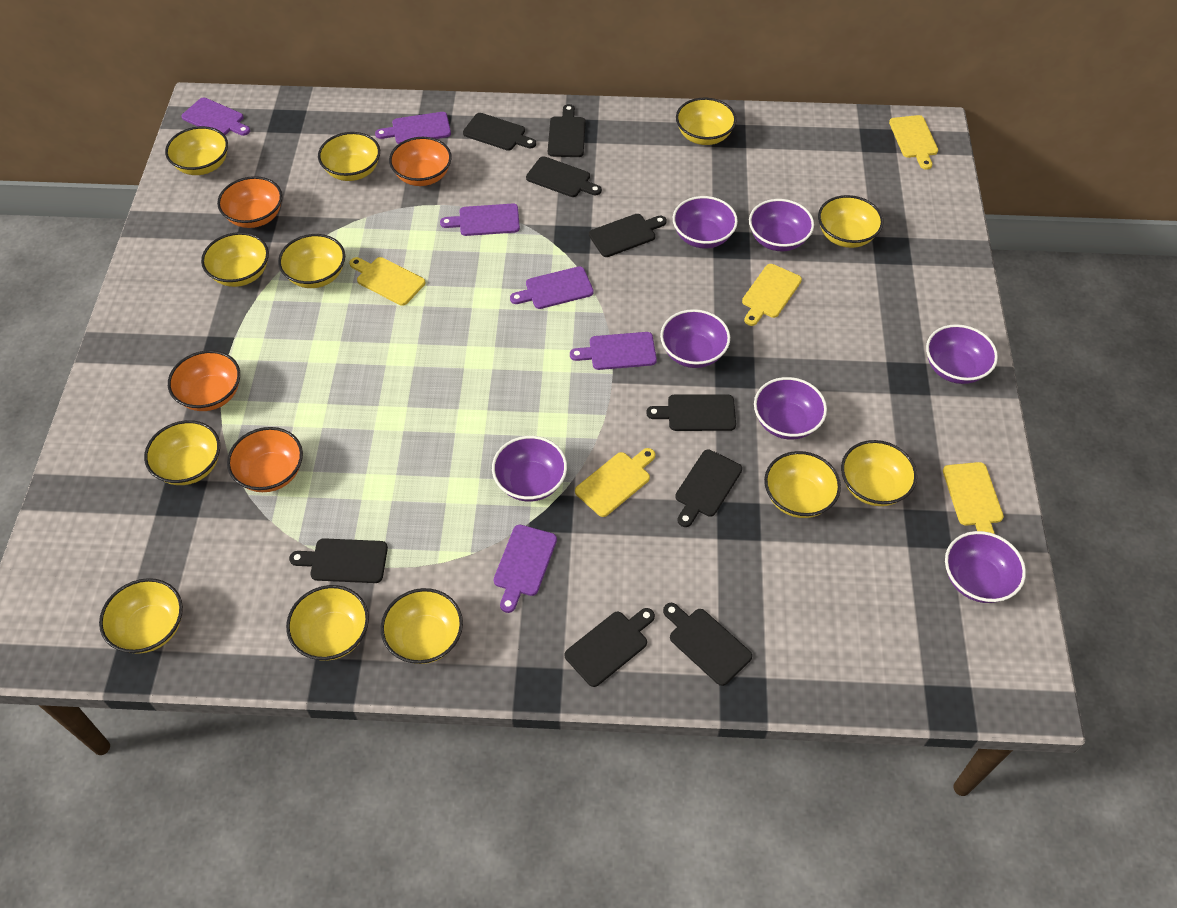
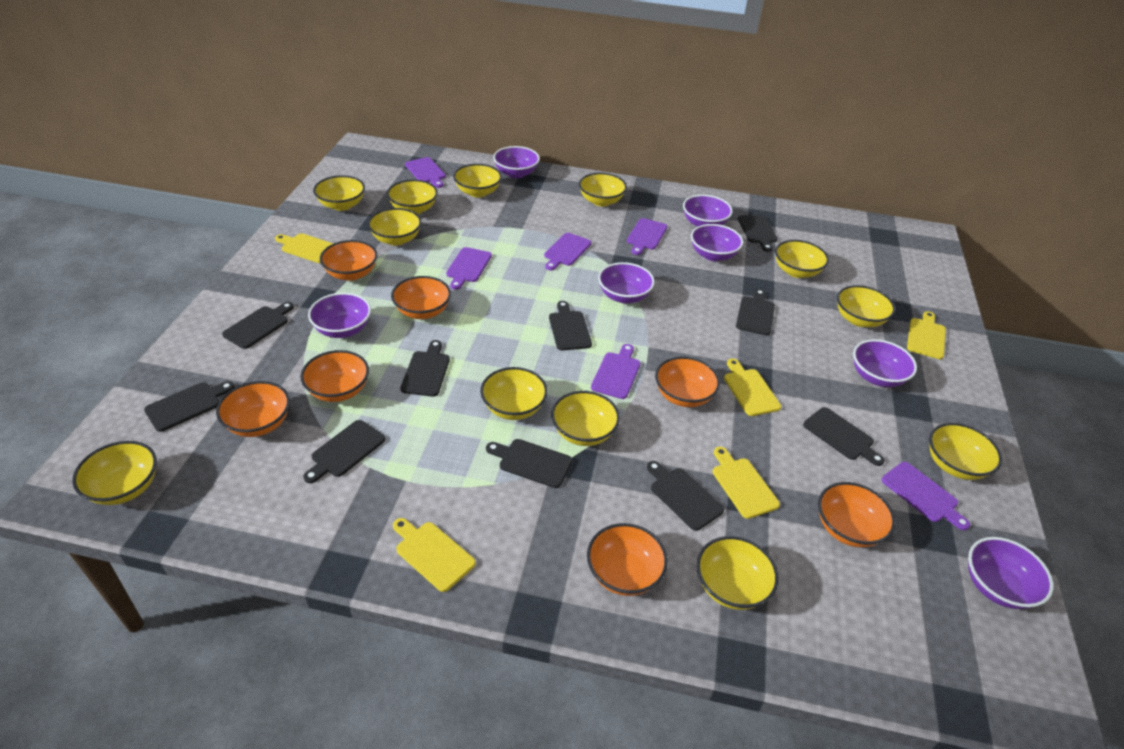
black cutting board: [289,538,388,583] [463,113,536,151] [526,156,602,197] [548,104,586,157] [565,608,655,687] [589,214,667,257] [646,394,736,431] [663,603,752,686] [675,450,742,527] = 9 -> [144,381,235,432] [222,302,294,349] [303,420,385,483] [400,340,450,397] [486,439,572,488] [549,301,592,351] [647,461,724,531] [736,289,775,336] [738,215,777,252] [803,407,885,466] = 10
orange bowl: [168,350,240,411] [217,176,282,228] [227,427,303,492] [389,137,452,186] = 4 -> [216,381,290,437] [300,350,369,402] [320,240,377,281] [391,276,451,319] [587,523,668,596] [655,356,720,407] [818,482,896,547] = 7

